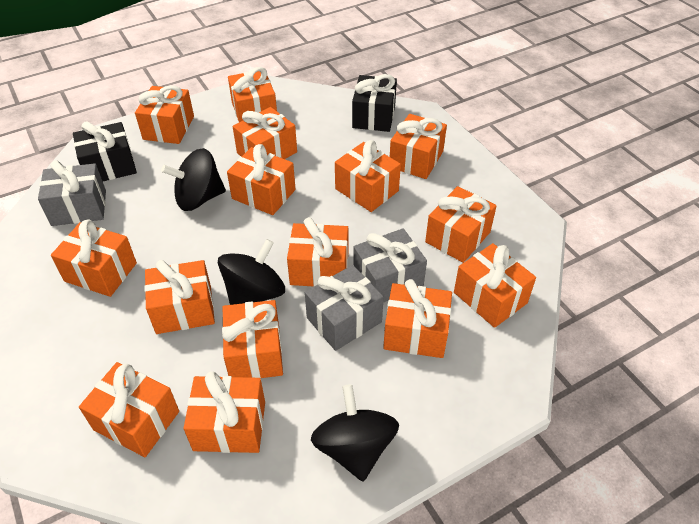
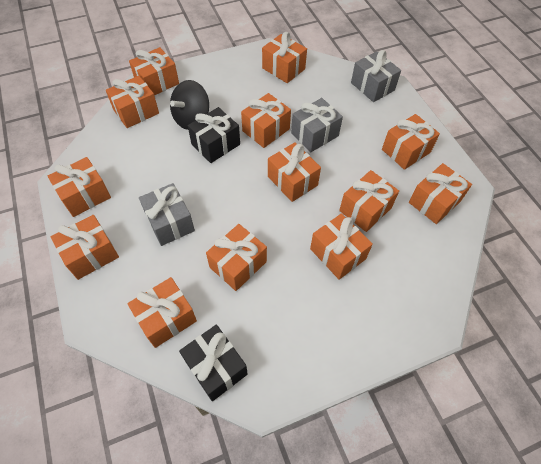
black spinning top: [161,148,226,211] [218,239,285,305] [311,384,399,481] = 3 -> [170,80,209,130] = 1
orange gift: [51,219,137,297] [79,362,179,457] [135,85,194,144] [144,260,215,334] [183,371,265,453] [222,300,283,378] [227,144,295,215] [228,67,277,122] [233,107,297,159] [287,217,348,286] [335,140,401,212] [383,279,452,358] [390,114,447,179] [425,186,497,263] [454,243,536,328] = 15 -> [47,157,111,217] [51,215,119,280] [106,76,159,128] [127,277,197,348] [129,47,179,95] [206,224,267,291] [241,93,291,148] [262,32,307,83] [268,142,321,202] [310,213,373,280] [339,170,399,232] [382,114,440,170] [409,163,472,224] = 13

